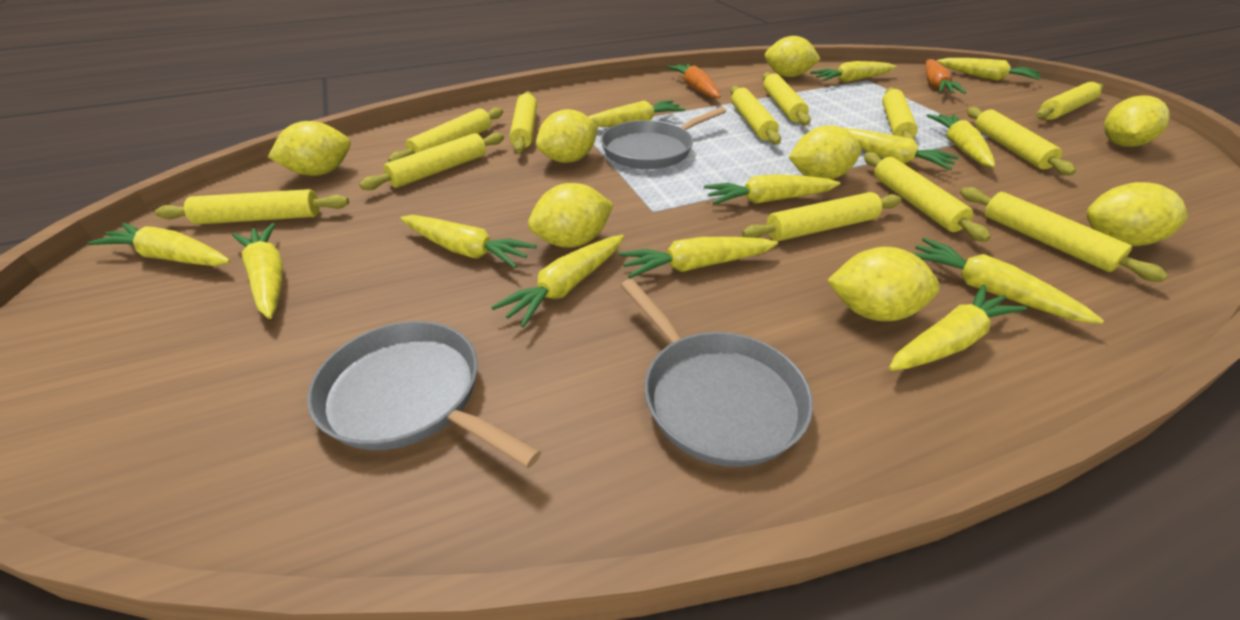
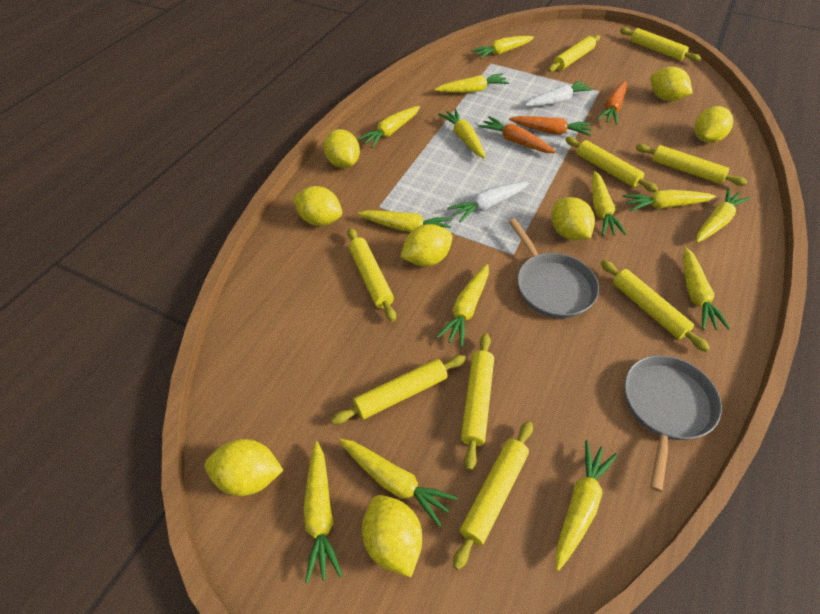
grey pan: [307,321,541,468] [601,107,726,169] [620,279,813,467] = 3 -> [509,219,599,318] [624,355,722,492] = 2
orange carrot: [667,63,720,98] [926,59,966,94] = 2 -> [479,116,556,153] [509,116,591,136] [597,81,627,125] = 3
white carrot: none = 0 -> [447,182,529,222] [525,80,594,106] = 2
yellow rolling pin: [155,189,349,225] [359,132,504,190] [388,107,503,162] [510,91,537,153] [730,86,781,145] [742,192,901,241] [762,72,811,126] [864,152,991,242] [882,87,918,141] [960,187,1168,282] [967,107,1076,175] [1036,82,1103,120] = 12 -> [331,355,466,424] [347,228,396,322] [453,421,533,570] [461,333,494,470] [548,35,600,72] [565,137,658,192] [601,260,710,352] [620,27,701,62] [636,144,748,186] = 9

